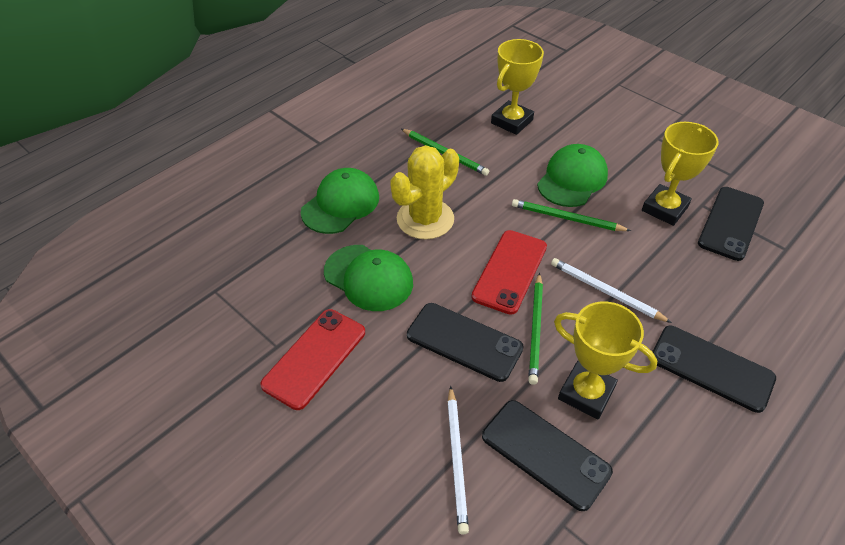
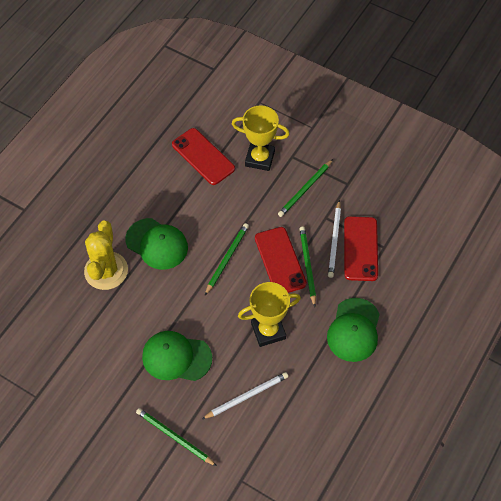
black phone: [407,303,524,382] [482,400,613,511] [652,326,776,413] [698,187,764,261] = 4 -> none = 0
green pencil: [401,129,489,176] [512,199,631,231] [528,273,543,385] = 3 -> [136,408,217,466] [205,223,249,295] [278,159,333,217] [299,227,316,307] = 4
red phone: [260,309,365,410] [471,230,547,315] = 2 -> [172,128,235,185] [255,227,307,293] [344,216,378,281] = 3
yellow trophy: [491,39,544,135] [554,302,657,419] [642,122,719,226] = 3 -> [232,105,290,171] [238,282,301,347] = 2

